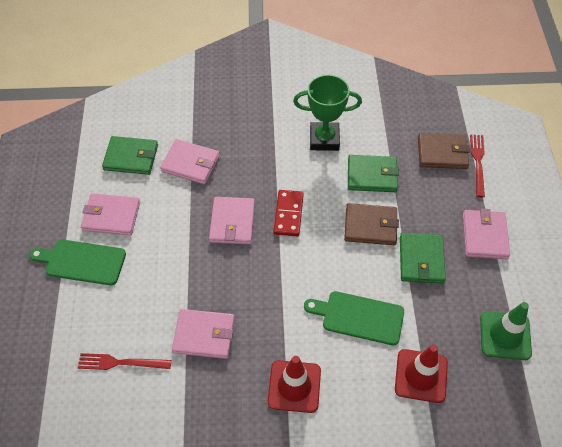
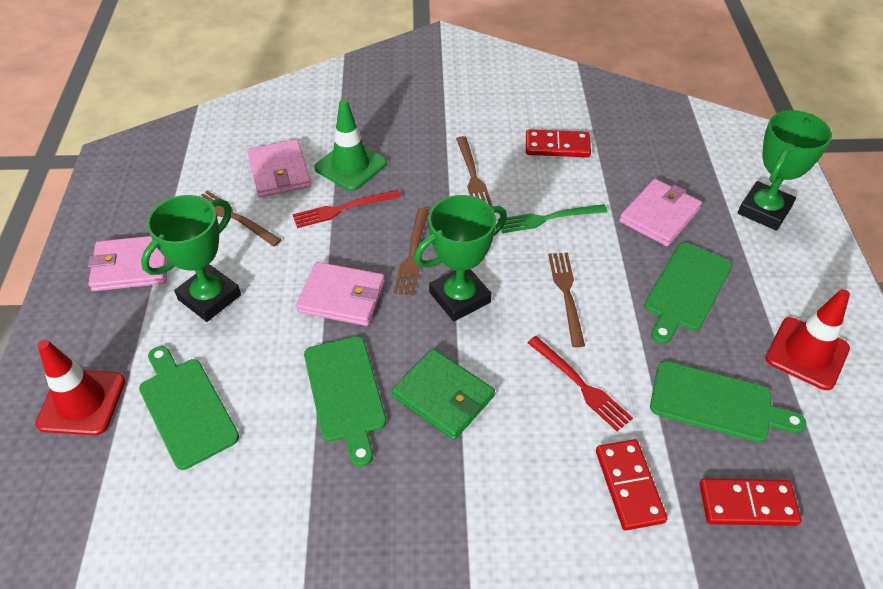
brown fork: none = 0 -> [201,191,282,247] [393,208,429,296] [456,136,492,206] [548,253,585,347] = 4
brown wallet: [344,203,399,245] [418,133,470,169] = 2 -> none = 0
green cutting board: [29,240,126,285] [304,291,404,346] = 2 -> [139,346,239,470] [304,336,386,467] [645,243,732,344] [650,361,806,443] = 4
green fork: none = 0 -> [498,204,607,233] = 1
green trophy: [293,75,362,151] = 1 -> [141,195,241,322] [414,195,507,321] [738,110,832,231] = 3
green wallet: [102,136,158,175] [348,155,399,192] [400,233,446,284] = 3 -> [391,349,495,440] = 1
pink wallet: [81,193,140,235] [160,139,220,184] [172,309,235,359] [209,197,255,244] [463,208,510,259] = 5 -> [88,236,168,291] [247,139,311,197] [296,262,385,326] [619,179,702,246] = 4
red domino: [273,190,304,236] = 1 -> [526,129,591,157] [596,439,667,531] [699,479,801,526] = 3

